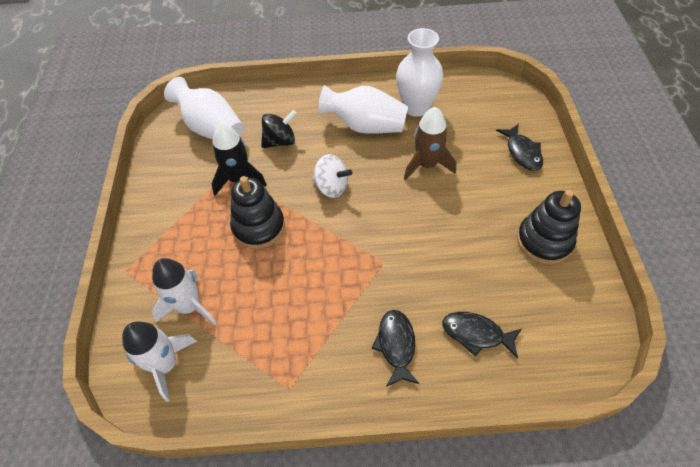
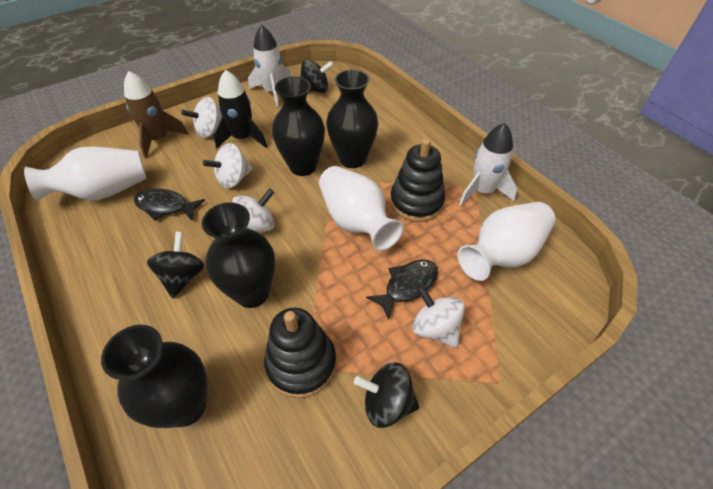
black fish: [372,310,420,387] [442,312,522,358] [496,124,543,171] = 3 -> [134,188,205,221] [366,259,438,320] = 2
black spinning top: [261,110,297,148] = 1 -> [147,232,205,298] [300,59,334,93] [354,362,419,428] = 3
black vase: none = 0 -> [101,325,207,428] [202,202,275,308] [272,77,325,176] [326,69,378,168] = 4
white spinning top: [312,154,353,198] = 1 -> [181,97,222,138] [203,143,253,188] [232,188,275,232] [412,285,465,348] = 4

